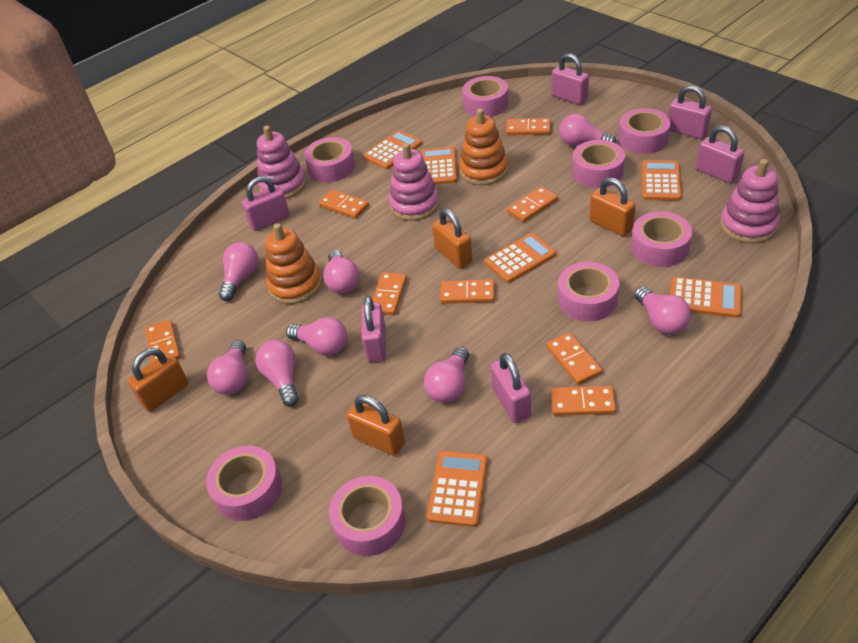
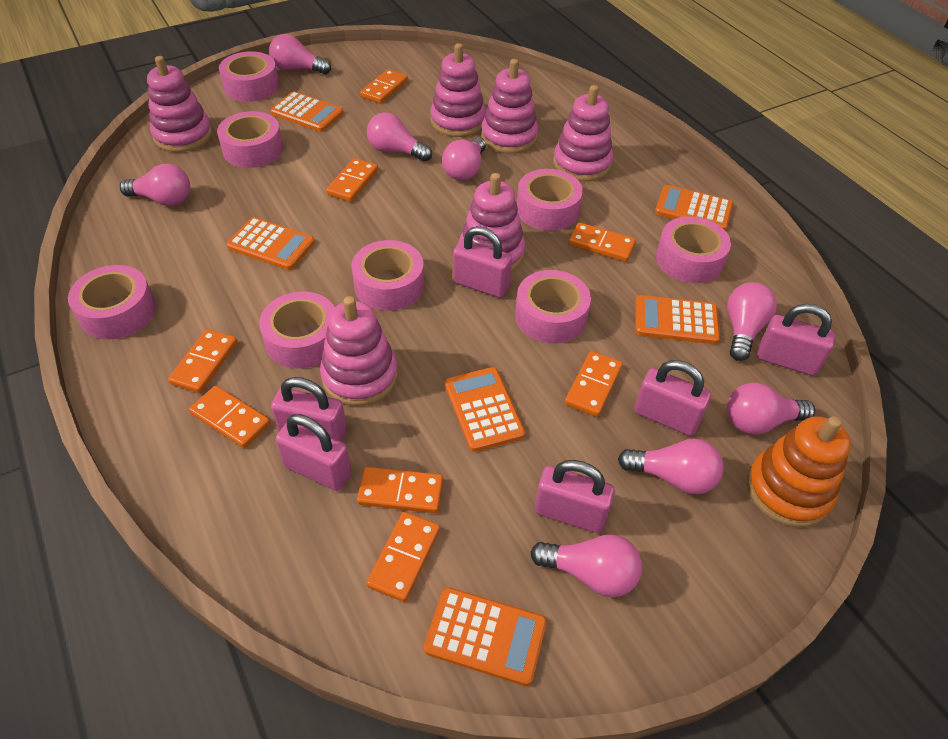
orange padlock: [128,348,189,412] [347,395,405,456] [432,209,472,269] [590,177,636,236] = 4 -> none = 0
orange stacking toy: [266,223,322,304] [459,108,508,185] = 2 -> [747,416,851,527] = 1
pink stacking toy: [257,126,306,199] [389,143,440,221] [720,159,780,244] = 3 -> [147,56,212,152] [320,296,398,406] [430,43,486,137] [459,173,525,272] [481,59,538,154] [553,85,613,182] = 6

